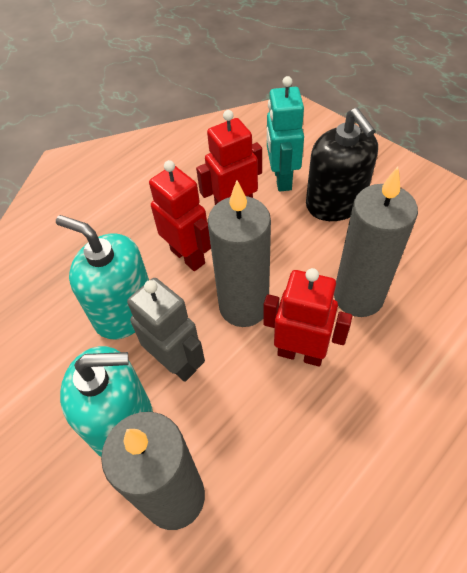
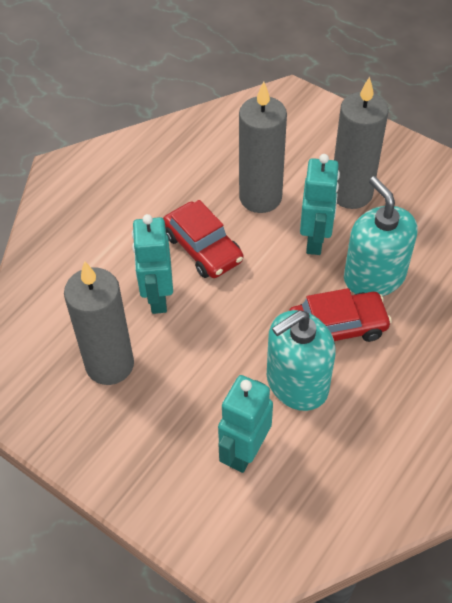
black soap dispenser: [306,108,378,221] = 1 -> none = 0
grey robot: [127,278,205,382] = 1 -> none = 0
red car: none = 0 -> [163,200,243,278] [289,288,392,342] = 2
red robot: [149,160,211,271] [196,110,262,205] [263,268,352,367] = 3 -> none = 0
turquoise robot: [267,76,304,192] = 1 -> [132,214,173,314] [218,375,273,473] [300,154,340,255] = 3

